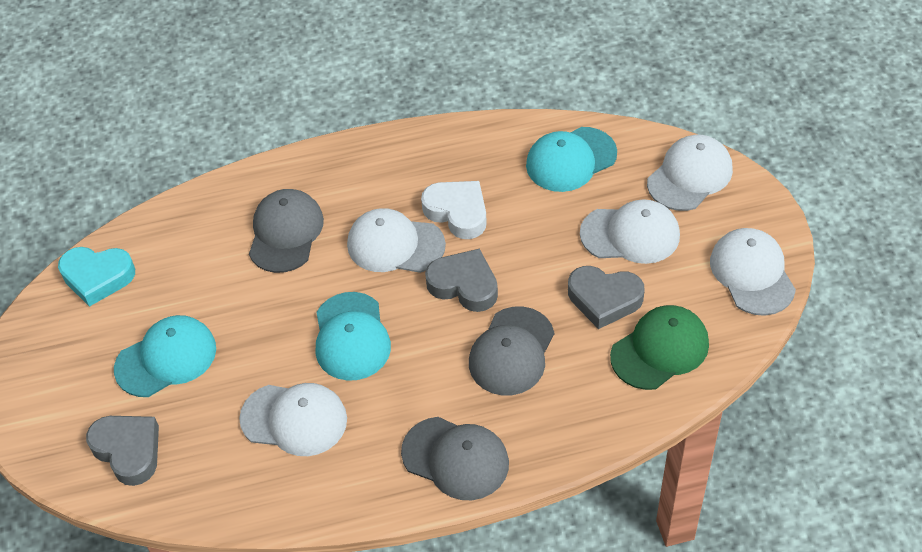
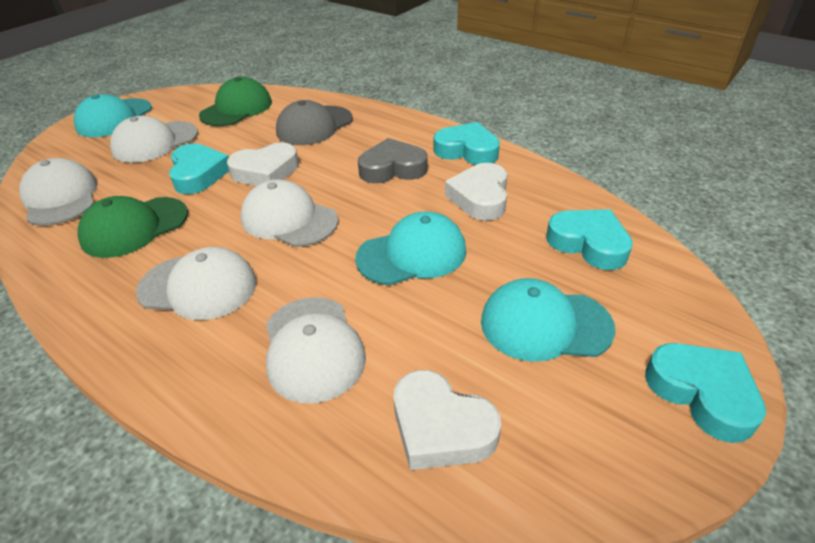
green cap: [610,305,709,390] = 1 -> [78,196,188,258] [199,77,272,126] = 2
grey cap: [249,189,324,273] [401,417,509,500] [469,306,554,395] = 3 -> [276,100,353,145] = 1
grey heart: [86,416,159,486] [425,249,498,312] [568,266,644,329] = 3 -> [358,138,428,183] = 1
turquoise heart: [58,247,135,307] = 1 -> [169,143,229,194] [434,122,500,165] [546,209,633,270] [645,343,766,443] = 4
white heart: [421,181,487,239] = 1 -> [227,142,299,186] [394,370,501,470] [445,163,507,221] = 3

